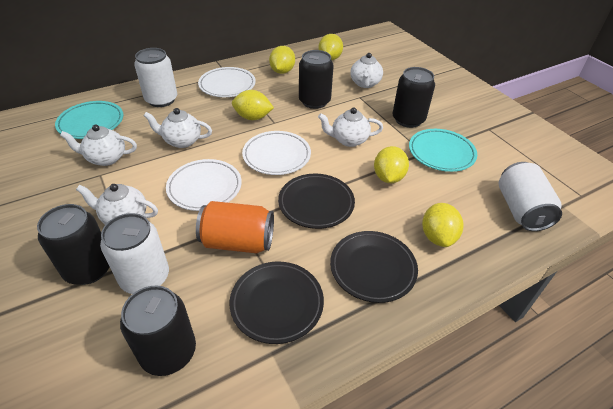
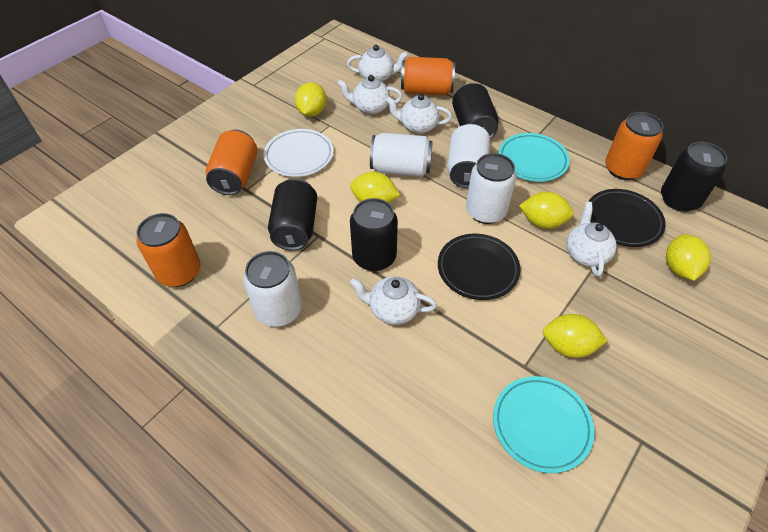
black plate: [230,261,324,344] [278,174,355,229] [330,231,418,303] = 3 -> [438,234,520,300] [589,189,666,247] = 2
orange can: [196,201,274,253] = 1 -> [136,213,201,287] [206,130,258,195] [401,57,455,95] [605,112,663,180] = 4
white can: [100,213,169,294] [134,48,177,107] [498,162,562,231] = 3 -> [243,251,302,327] [370,133,433,177] [447,123,490,188] [466,153,517,224] = 4
white plate: [166,159,242,211] [198,67,256,97] [242,131,311,175] = 3 -> [264,129,334,177] = 1

